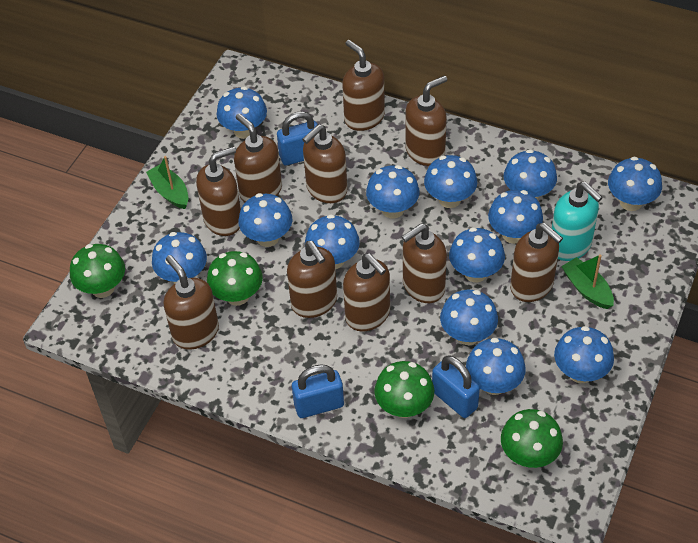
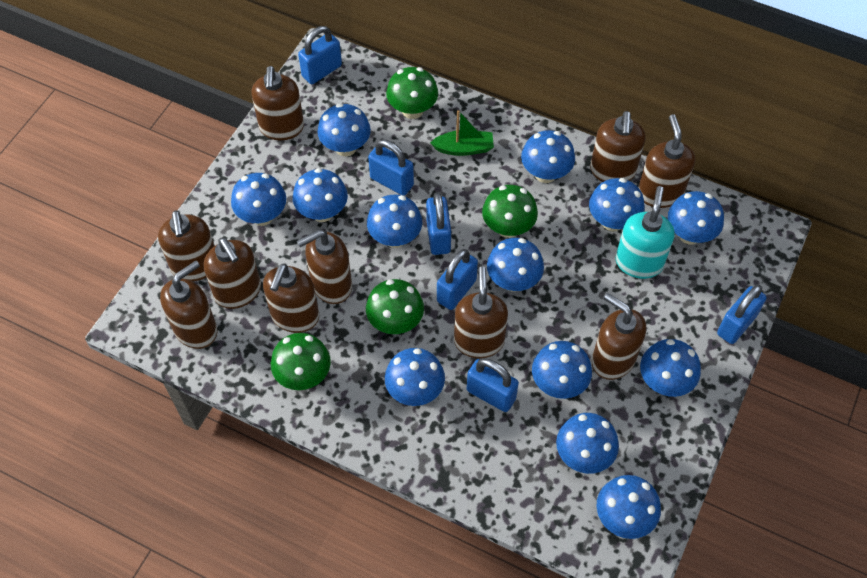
blue padlock: [277,111,318,166] [292,364,344,418] [432,355,480,418] = 3 -> [298,26,342,84] [368,140,414,196] [426,192,451,255] [437,249,478,310] [467,358,519,412] [717,285,767,344] = 6
green boat: [146,156,188,209] [561,254,614,309] = 2 -> [430,110,494,156] = 1

